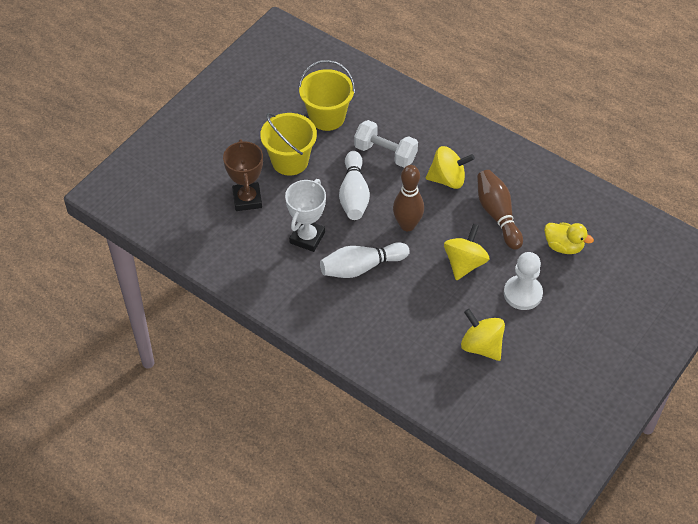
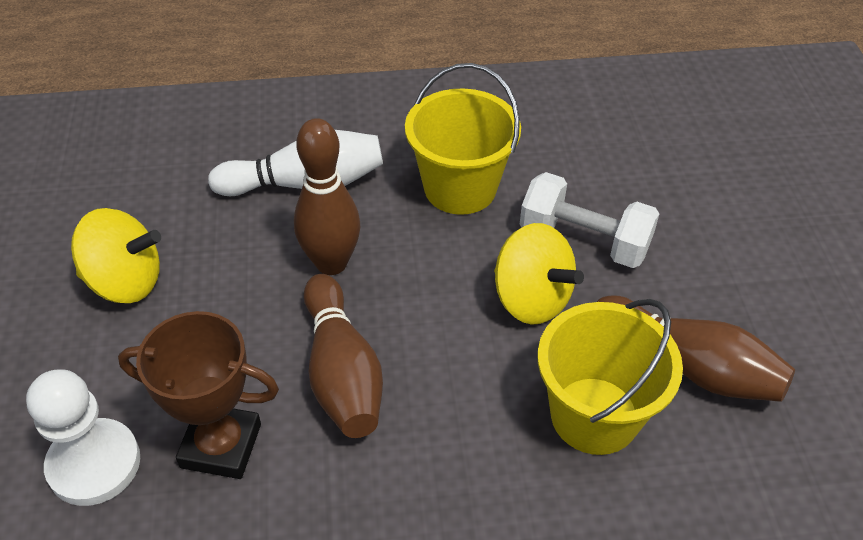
brown bowling pin: [393,165,424,231] [477,170,523,250] = 2 -> [294,118,360,275] [304,274,383,438] [597,295,795,402] = 3
white bowling pin: [320,242,410,278] [339,151,370,220] = 2 -> [208,130,383,196] = 1
white trophy: [285,179,326,252] = 1 -> none = 0
yellow duck: [544,223,594,254] = 1 -> none = 0
yellow spinning top: [426,146,475,189] [444,224,489,280] [461,309,505,361] = 3 -> [71,208,161,303] [494,223,584,325] = 2

